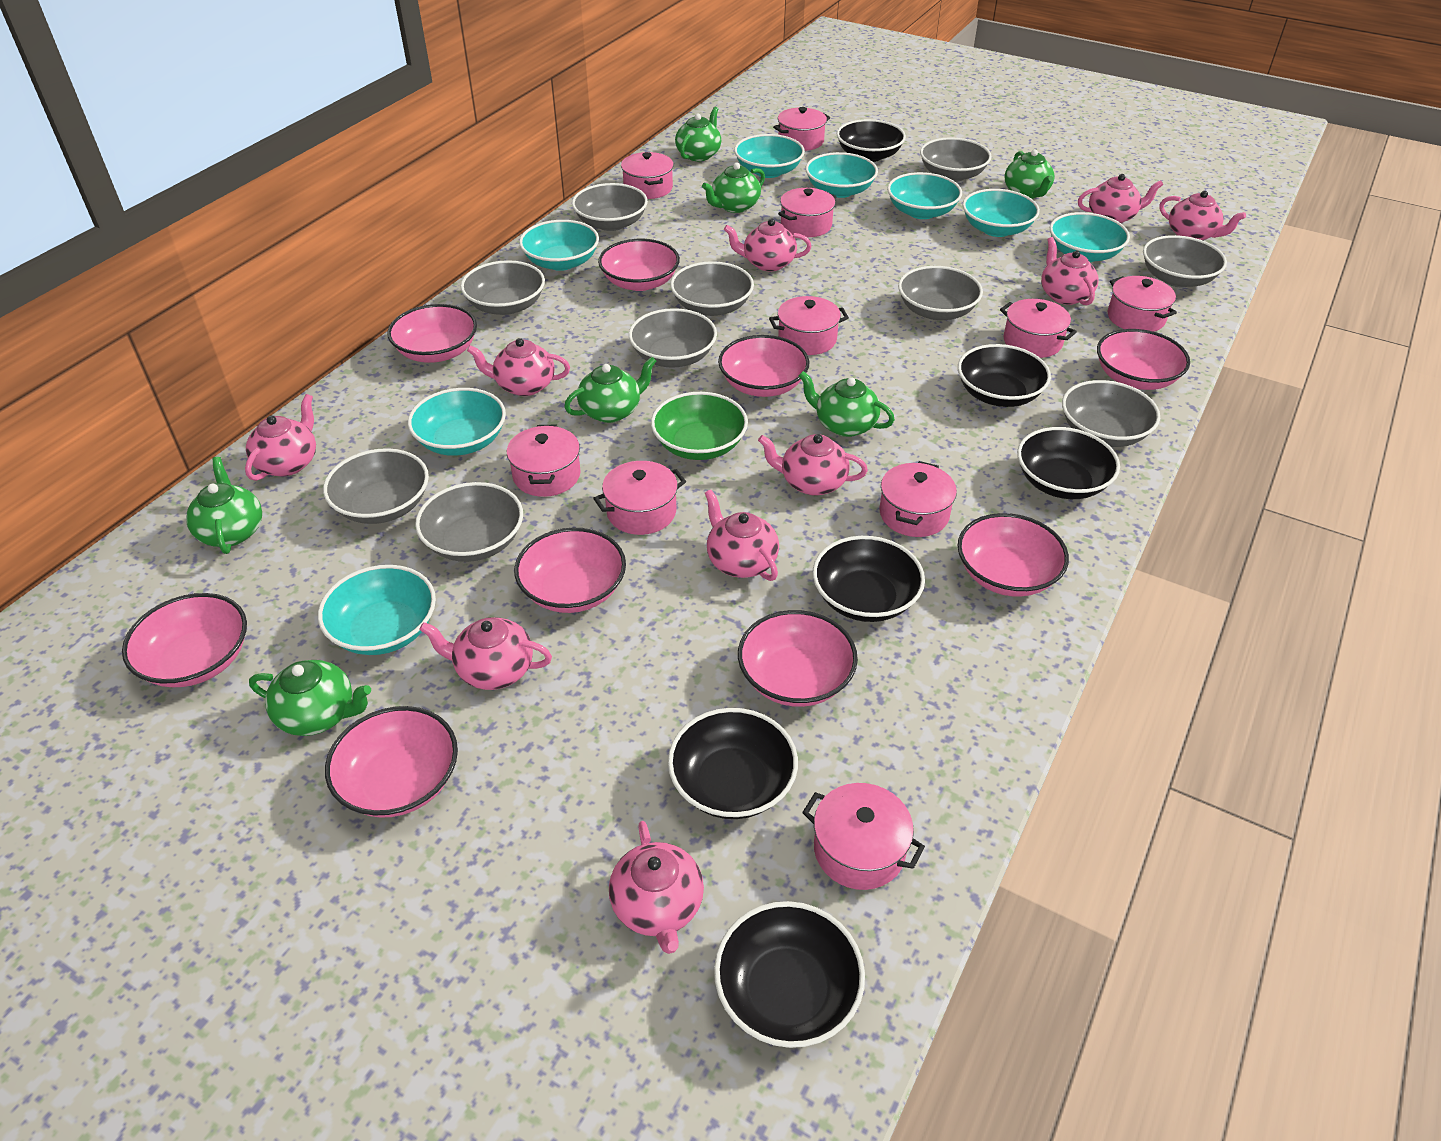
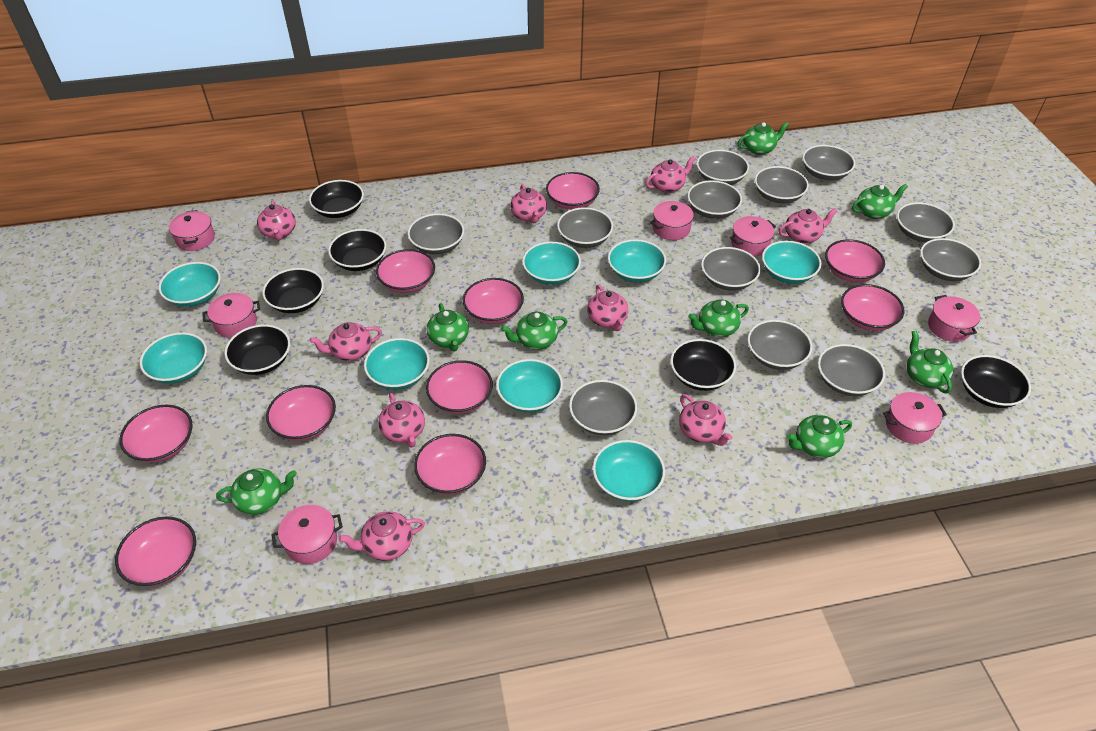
green bowl: [651,392,748,460] = 1 -> none = 0
green teapot: [186,457,262,554] [249,660,371,736] [564,357,656,423] [675,107,721,161] [702,162,765,213] [798,371,895,437] [1004,149,1055,199] = 7 -> [216,468,297,515] [427,303,469,352] [501,312,567,350] [688,299,749,337] [738,122,789,155] [787,415,852,458] [852,184,908,219] [906,330,953,393] = 8
grey bowl: [323,448,429,524] [415,482,523,562] [461,260,545,315] [572,183,648,231] [629,308,717,368] [670,261,754,316] [898,266,983,320] [920,137,992,182] [1062,380,1160,447] [1143,235,1227,287] = 10 -> [408,213,464,254] [557,207,613,248] [569,380,637,435] [688,180,742,219] [697,150,749,185] [701,247,761,291] [747,320,812,370] [755,166,809,203] [802,145,855,180] [818,344,885,396] [897,202,955,242] [920,238,981,281] = 12
pink bowl: [122,593,247,687] [325,706,458,818] [387,304,477,363] [514,528,626,613] [598,239,680,291] [718,335,810,397] [738,610,858,707] [958,513,1069,597] [1097,329,1190,390] = 9 -> [115,516,196,586] [120,405,193,463] [266,385,336,441] [376,249,435,293] [414,434,486,495] [426,360,493,414] [463,278,524,324] [546,172,600,210] [825,239,885,282] [841,284,904,331] = 10
pink pot: [507,425,580,497] [593,461,686,535] [621,152,674,199] [769,296,849,355] [773,107,830,151] [778,188,836,237] [802,783,925,890] [879,461,957,537] [1000,299,1077,358] [1108,276,1177,332] = 10 -> [169,210,215,251] [202,293,260,338] [271,505,343,564] [650,201,696,240] [730,216,776,257] [883,392,947,444] [928,295,980,342] = 7
pink teapot: [245,394,316,481] [419,617,552,690] [467,338,570,396] [609,821,704,954] [705,490,779,581] [724,219,811,271] [758,434,868,496] [1041,237,1099,305] [1078,174,1163,223] [1160,191,1246,240] = 10 -> [257,200,296,241] [309,322,382,361] [339,511,425,561] [378,393,425,448] [510,184,547,223] [587,285,628,331] [646,156,696,193] [679,394,733,446] [779,208,837,244] = 9

